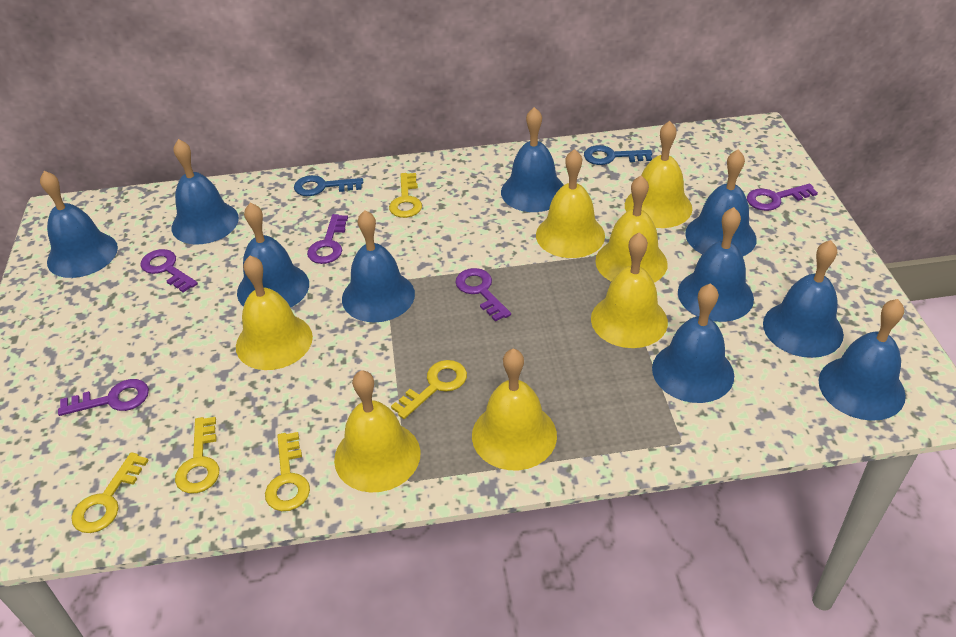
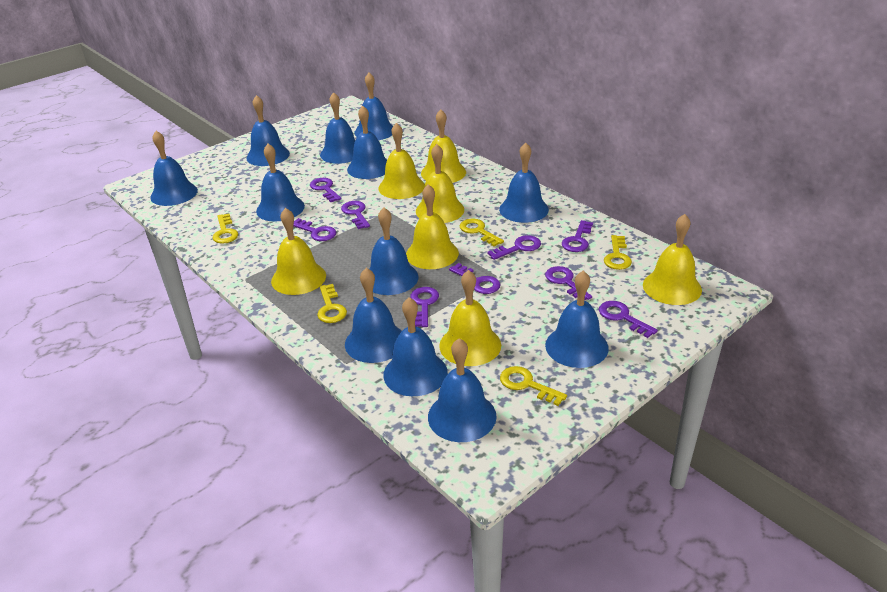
blue bell: [40,171,118,278] [172,139,239,245] [237,203,309,308] [342,210,415,322] [501,107,564,212] [652,283,734,403] [678,207,754,322] [685,149,757,256] [763,240,844,358] [819,299,906,421] = 10 -> [150,131,198,206] [246,95,290,166] [256,144,305,222] [320,92,355,164] [345,268,402,363] [347,106,387,179] [354,73,393,140] [369,208,418,295] [383,297,448,396] [428,338,497,442] [499,142,549,223] [545,270,609,368] = 12
blue key: [294,175,363,196] [584,145,652,165] = 2 -> none = 0
purple key: [58,379,149,416] [140,249,198,293] [307,214,348,264] [455,268,511,322] [747,184,818,211] = 5 -> [293,218,336,241] [310,178,342,202] [341,201,370,229] [410,287,439,327] [449,263,501,294] [487,235,541,260] [545,266,592,300] [562,220,593,252] [599,301,658,338] = 9

